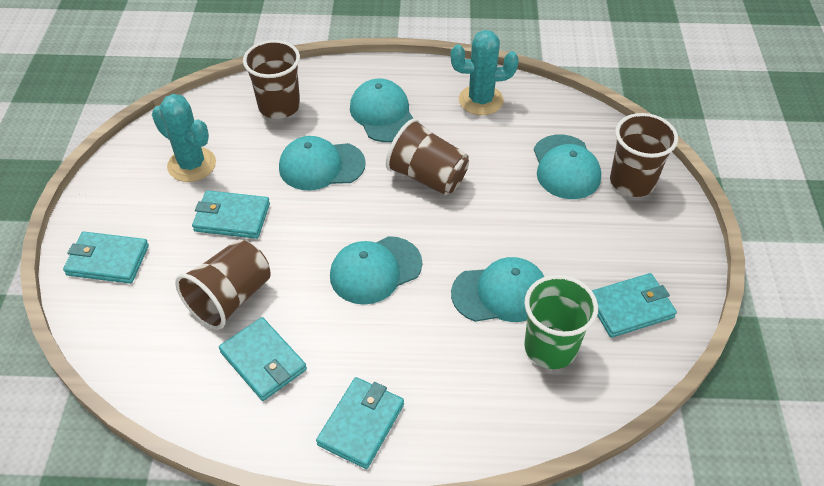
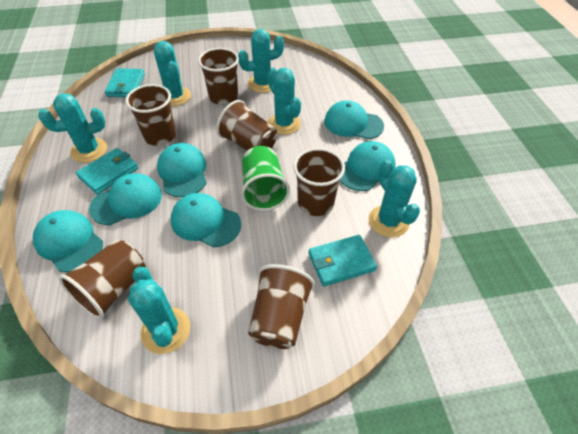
brown cup: [175,239,271,330] [243,40,300,119] [386,118,469,195] [610,113,678,197] = 4 -> [59,240,146,319] [125,84,176,146] [198,48,239,105] [216,100,277,151] [248,264,315,349] [293,148,345,216] = 6
turquoise cactus: [152,94,216,182] [451,30,519,115] = 2 -> [39,94,107,163] [128,267,191,354] [154,41,191,106] [238,29,284,93] [268,68,301,135] [368,160,420,238] = 6
turquoise cap: [279,136,366,190] [330,236,422,305] [350,79,414,142] [451,257,544,322] [534,134,601,199] = 5 -> [33,210,103,272] [89,173,162,225] [157,143,207,197] [171,193,241,247] [324,100,384,139] [340,141,396,191] = 6
turquoise wallet: [63,232,149,284] [192,190,270,239] [219,317,307,401] [316,377,404,469] [592,273,677,338] = 5 -> [76,148,139,194] [105,68,145,97] [308,235,377,287] = 3

